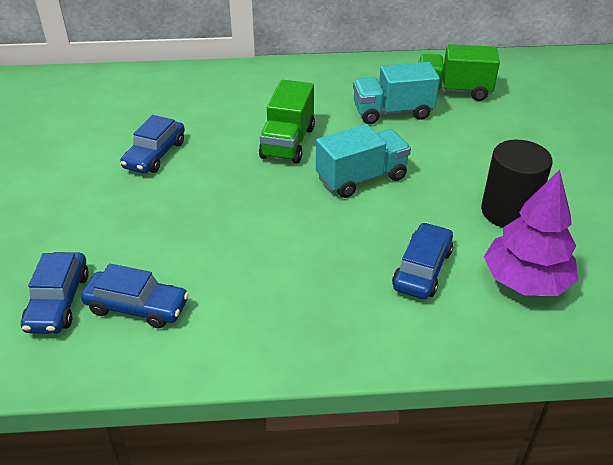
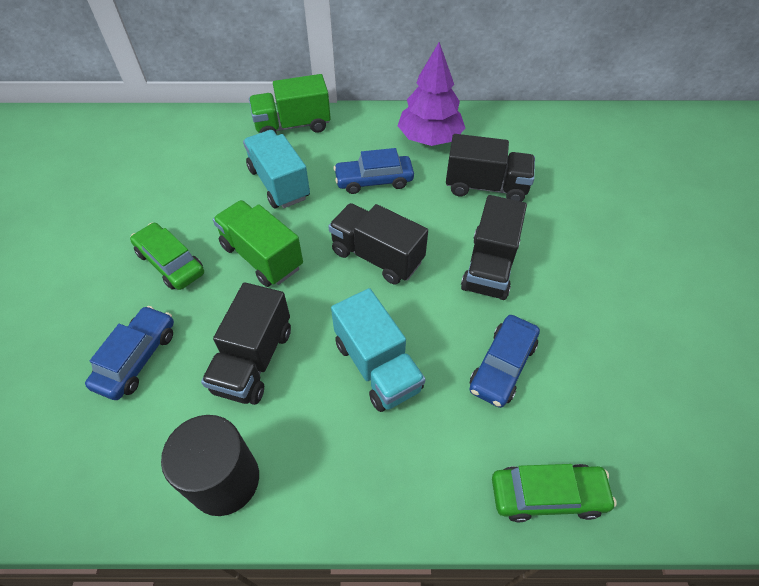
black truck: none = 0 -> [201,282,291,405] [328,203,428,285] [446,134,535,202] [461,195,527,300] = 4
blue car: [21,252,89,334] [81,264,189,328] [120,115,185,173] [392,222,453,299] = 4 -> [85,306,174,400] [333,148,414,194] [470,315,540,408] = 3
green car: none = 0 -> [130,223,204,290] [492,464,617,522] = 2

